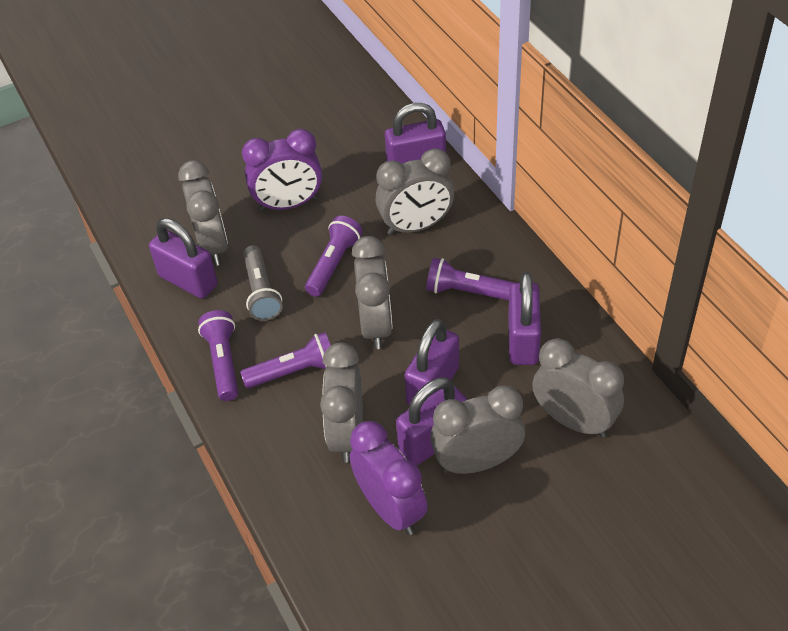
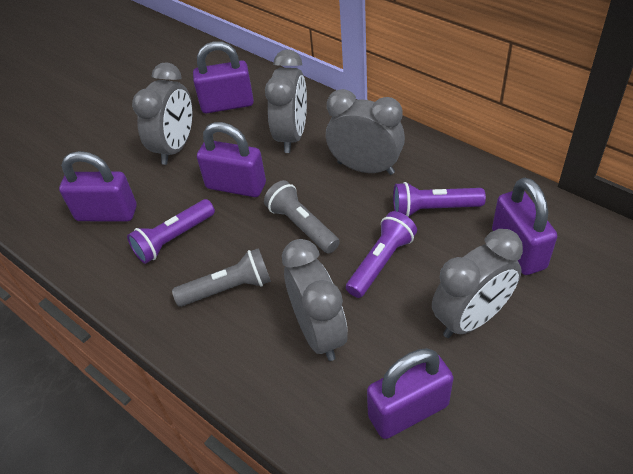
grey clock: [178,160,228,266] [320,342,363,463] [352,236,393,349] [375,148,454,235] [430,385,525,474] [532,338,624,438] = 6 -> [132,62,193,165] [265,49,307,153] [282,239,347,361] [326,89,405,175] [432,229,523,338] = 5
grey flashlight: [243,245,283,321] = 1 -> [172,248,271,307] [264,180,340,253] = 2
purple clock: [242,129,322,211] [350,421,427,535] = 2 -> none = 0
purple flashlight: [198,310,238,401] [240,332,331,388] [305,216,363,297] [426,258,516,301] = 4 -> [127,199,215,264] [346,211,417,298] [393,182,486,217] = 3

